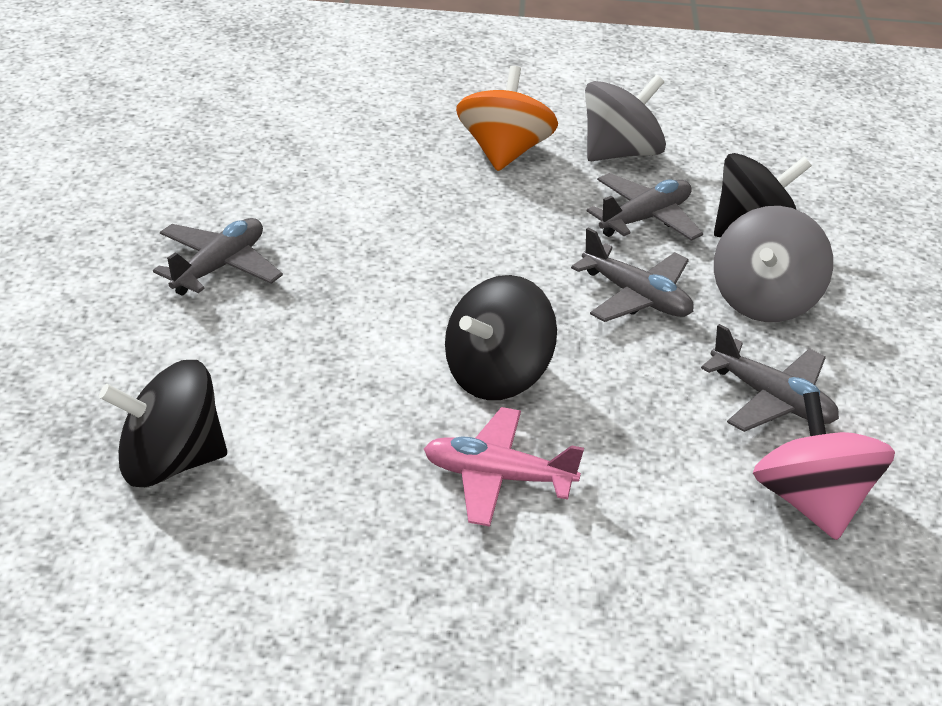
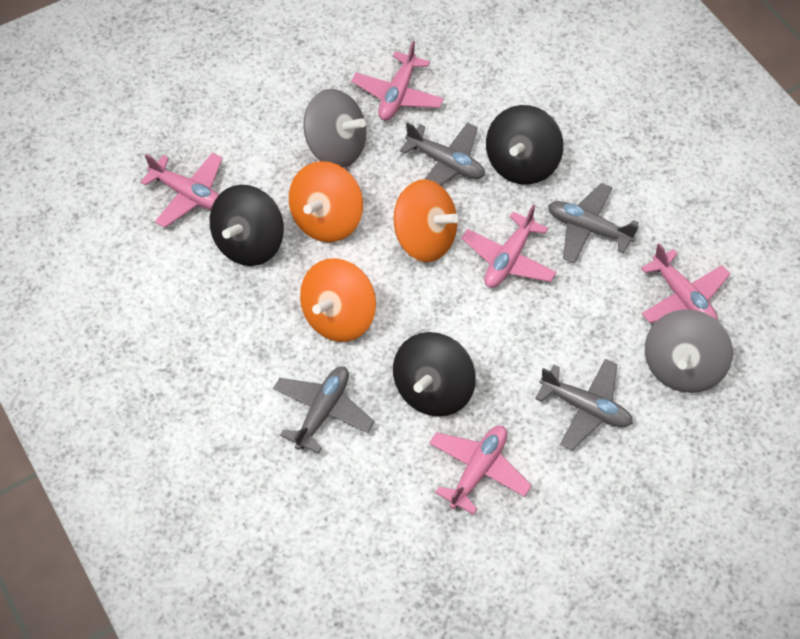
orange spinning top: [456,66,558,171] = 1 -> [289,161,363,242] [300,258,376,342] [394,180,459,262] = 3
pink plane: [424,407,584,527] = 1 -> [140,153,222,228] [351,41,444,121] [429,425,532,515] [461,205,557,288] [641,243,730,323] = 5
pink spinning top: [753,392,895,540] = 1 -> none = 0

